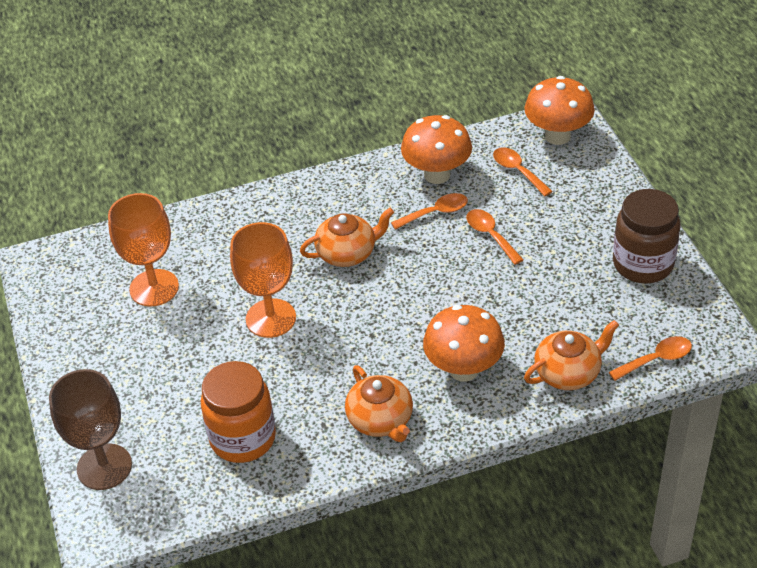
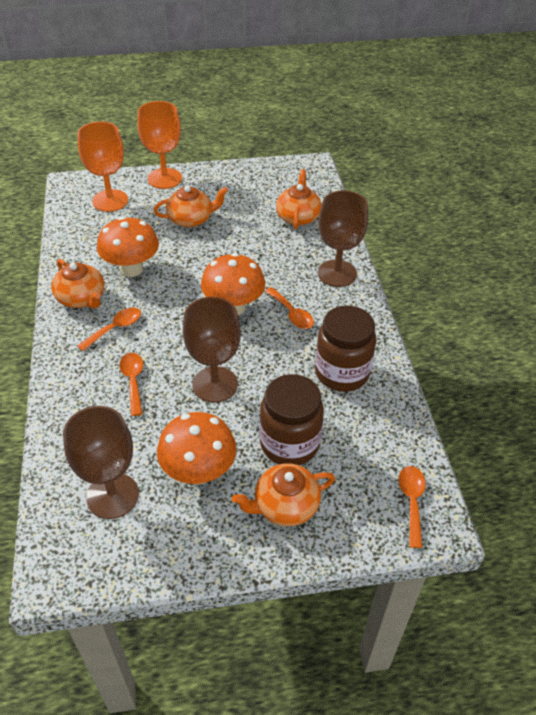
brown goblet: [49,369,132,490] = 1 -> [63,406,139,519] [183,297,241,403] [318,191,368,287] = 3
brown jar: [613,189,680,284] = 1 -> [259,374,324,465] [315,305,376,392] = 2
orange jar: [201,361,276,463] = 1 -> none = 0
orange teapot: [300,208,394,267] [345,365,413,442] [524,320,619,390] = 3 -> [51,259,104,309] [153,186,228,228] [232,464,335,526] [276,169,322,229] = 4

